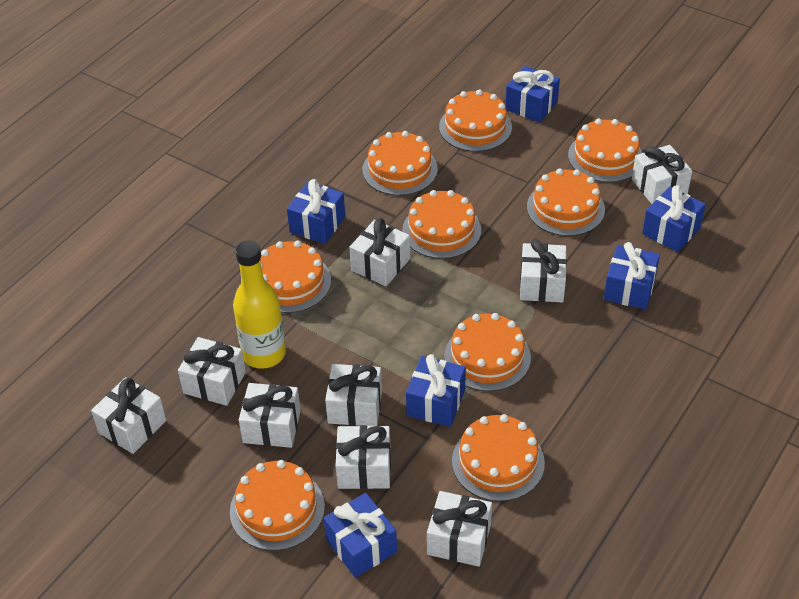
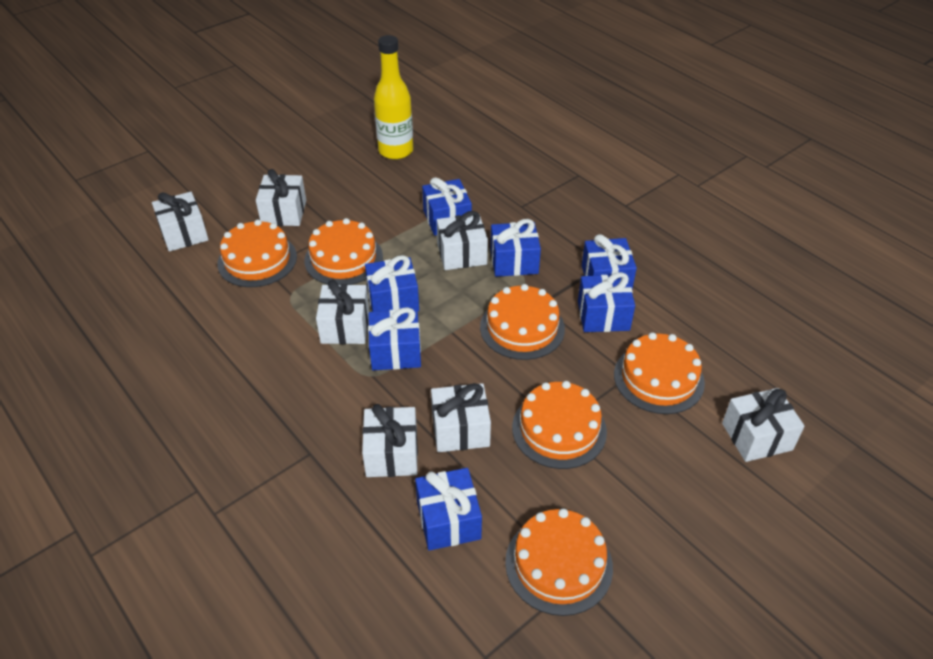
blue gift: [287,179,345,244] [323,493,397,578] [406,354,466,427] [505,66,560,123] [604,242,660,310] [642,185,706,252] = 6 -> [365,255,419,312] [368,307,421,370] [415,468,482,551] [422,177,472,236] [490,219,541,277] [578,272,635,332] [582,234,637,289] = 7
orange cake: [230,460,325,551] [260,241,331,313] [363,131,438,196] [402,190,481,259] [439,89,512,151] [444,313,531,391] [452,414,545,501] [527,168,605,236] [568,119,642,182] = 9 -> [217,220,297,287] [305,218,383,285] [480,284,565,360] [505,508,613,616] [512,381,607,469] [614,332,705,414] = 6
white gift: [91,377,166,454] [178,337,246,406] [239,383,301,448] [325,364,382,426] [336,425,391,489] [350,218,410,286] [427,491,492,567] [520,239,567,302] [632,145,692,204] = 9 -> [152,192,209,252] [256,169,306,226] [316,280,369,344] [362,404,418,477] [431,383,491,452] [437,211,488,270] [722,388,805,462] = 7

